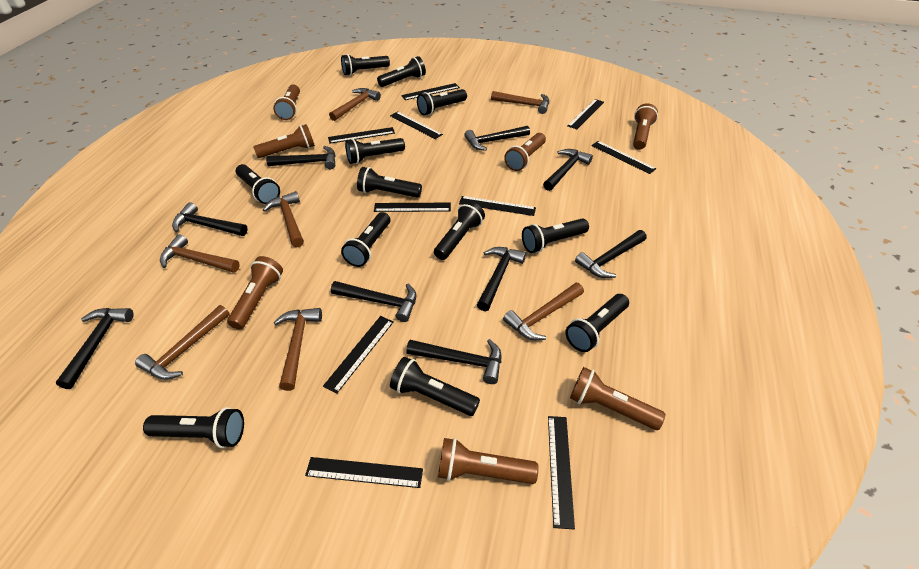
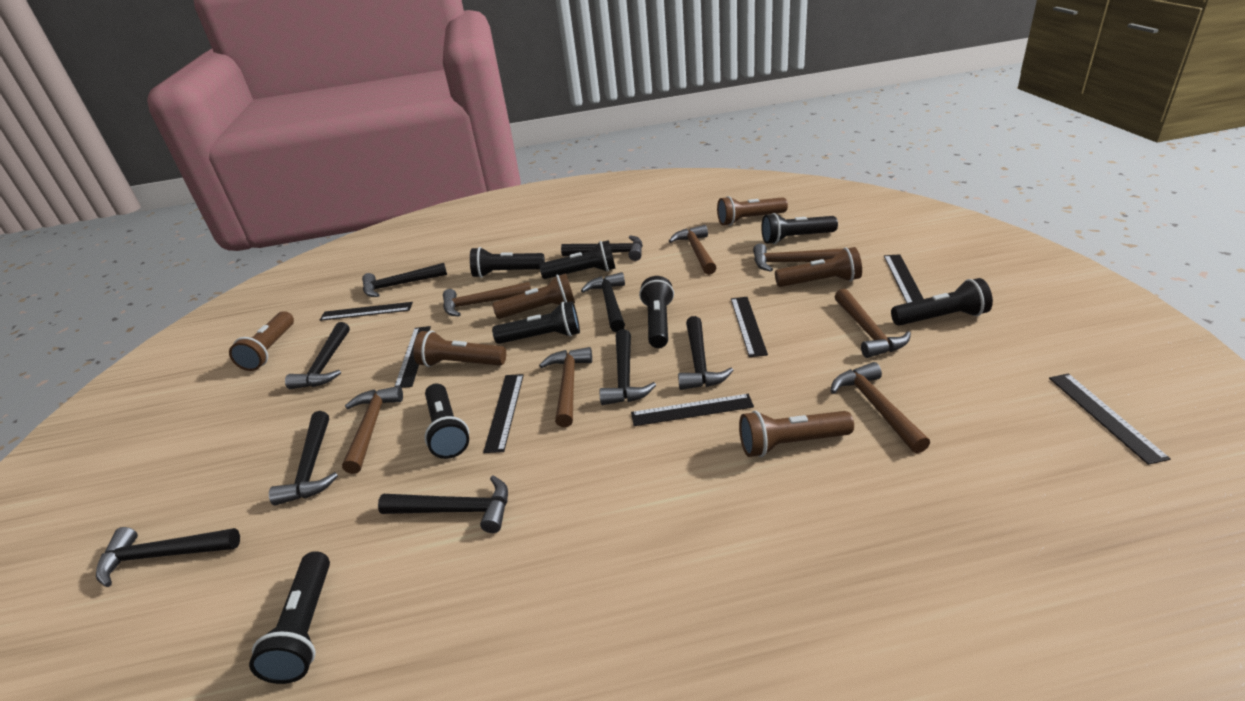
black flashlight: [143,407,244,448] [236,164,280,204] [341,54,390,76] [341,212,390,267] [345,138,405,164] [357,167,422,198] [377,56,426,87] [390,357,480,416] [417,89,467,115] [434,201,485,260] [522,218,589,253] [565,294,629,352] = 12 -> [249,551,330,684] [424,383,469,459] [470,247,545,278] [492,301,580,344] [539,240,616,279] [639,276,674,348] [761,213,838,244] [891,278,993,326] = 8
black ruler: [305,457,423,488] [323,316,394,394] [328,127,395,144] [374,203,451,212] [390,111,443,139] [401,83,460,100] [459,196,536,216] [548,416,575,529] [567,99,604,129] [591,141,656,174] = 10 -> [320,302,413,321] [394,326,431,388] [483,374,524,453] [631,394,754,426] [731,297,768,357] [884,254,924,303] [1049,373,1171,465] = 7
brown flashlight: [227,256,283,329] [253,124,315,158] [273,84,300,120] [438,438,538,484] [504,133,546,171] [570,367,665,430] [633,103,658,150] = 7 -> [229,311,294,371] [413,330,506,367] [492,273,575,319] [717,196,788,226] [739,411,854,457] [775,247,862,287] = 6

